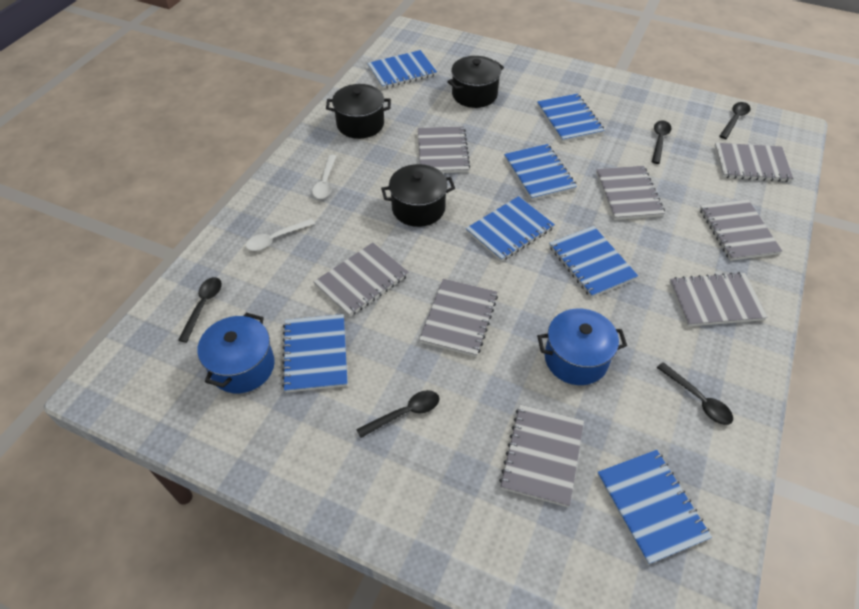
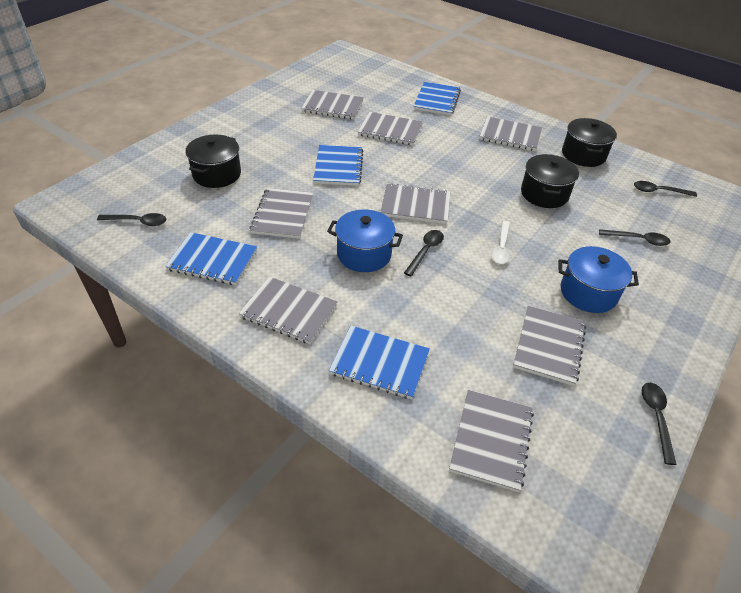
blue notebook: [282,314,348,393] [367,50,437,89] [466,196,555,261] [504,144,577,200] [537,94,605,142] [549,226,638,298] [597,450,712,565] = 7 -> [165,232,257,285] [313,145,363,186] [329,326,430,399] [414,82,461,116] = 4
white spoon: [246,218,315,251] [312,155,336,199] = 2 -> [491,221,510,264] = 1

